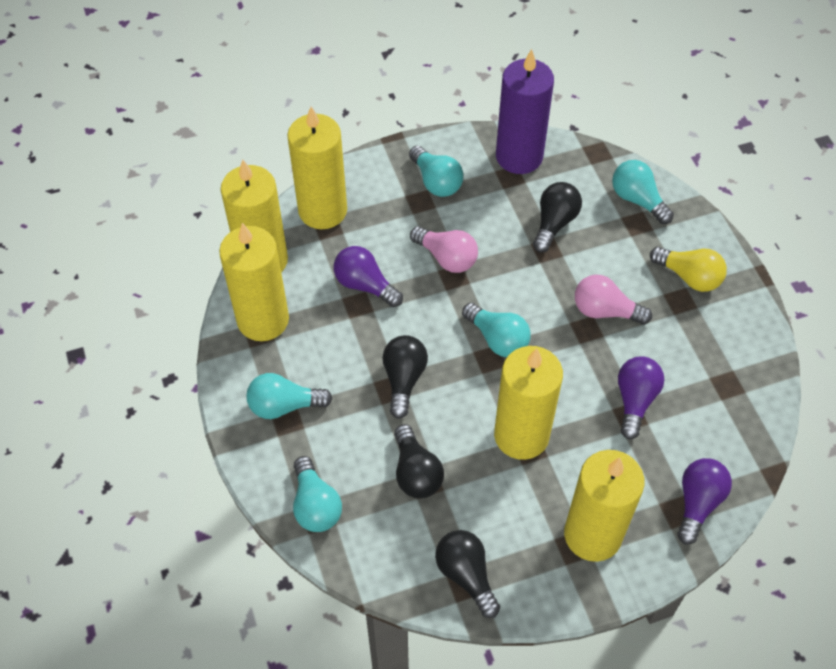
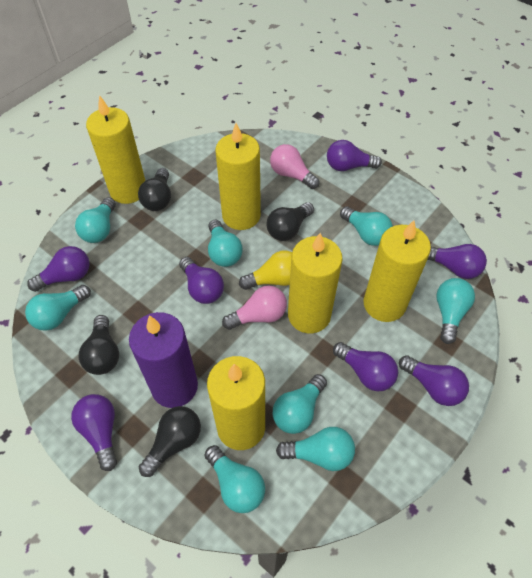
purple light bulb: [334,246,403,307] [618,356,664,440] [677,458,732,544] = 3 -> [27,246,90,292] [71,394,117,471] [179,257,224,304] [327,140,382,171] [333,342,398,391] [399,355,469,406] [427,244,487,279] = 7
turquoise light bulb: [246,373,333,419] [293,456,342,532] [409,146,463,197] [462,303,531,357] [612,160,674,224] = 5 -> [25,285,91,331] [75,197,116,243] [205,445,265,513] [208,220,243,267] [273,374,327,434] [276,427,355,471] [340,206,393,246] [436,278,475,344] = 8

